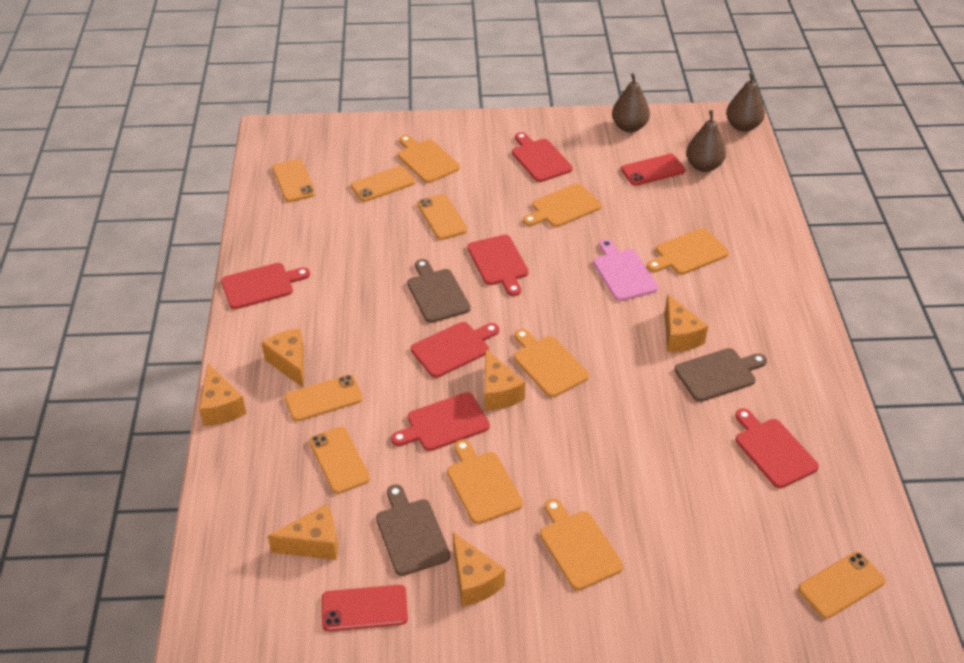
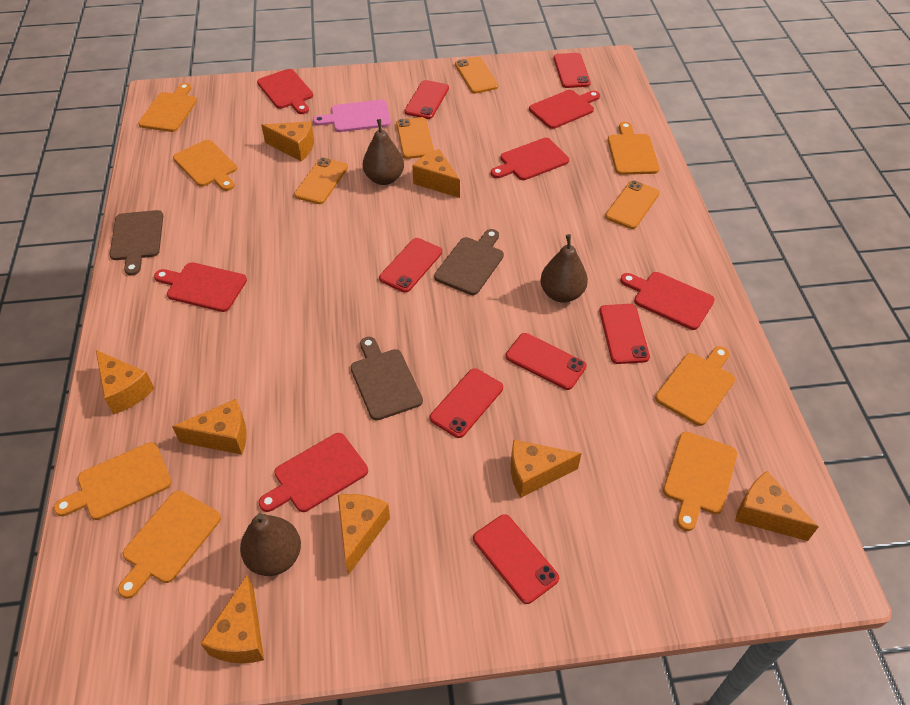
orange cheese: [199,364,247,426] [261,328,304,388] [268,504,338,560] [453,532,505,606] [485,349,525,411] [665,294,708,352] = 6 -> [96,350,155,414] [172,399,247,455] [200,575,264,663] [261,121,314,162] [338,494,390,575] [412,149,460,198] [511,440,582,498] [735,471,819,541] = 8
orange cutting board: [398,135,460,183] [447,439,523,524] [514,329,589,397] [523,183,602,227] [540,499,623,590] [647,228,729,275] = 6 -> [54,442,172,520] [118,491,221,599] [138,83,197,132] [173,140,237,191] [608,122,659,175] [655,346,735,426] [663,432,737,531] = 7
orange phone: [272,159,316,202] [284,375,363,421] [309,427,370,494] [351,166,416,202] [417,194,467,240] [798,552,886,619] = 6 -> [294,158,348,204] [396,117,434,159] [455,57,498,94] [605,180,660,229] = 4
red phone: [322,585,408,631] [621,154,686,186] = 2 -> [379,238,442,293] [404,80,449,119] [430,368,503,438] [473,514,559,604] [506,333,587,390] [554,53,591,88] [599,304,650,364] = 7

